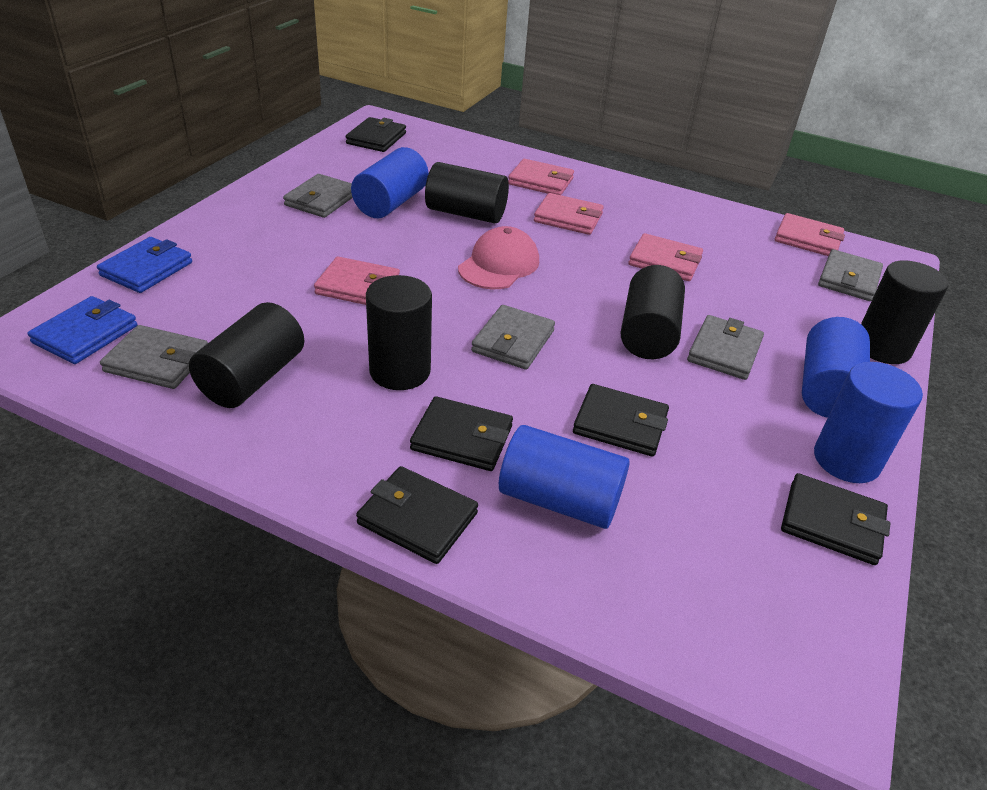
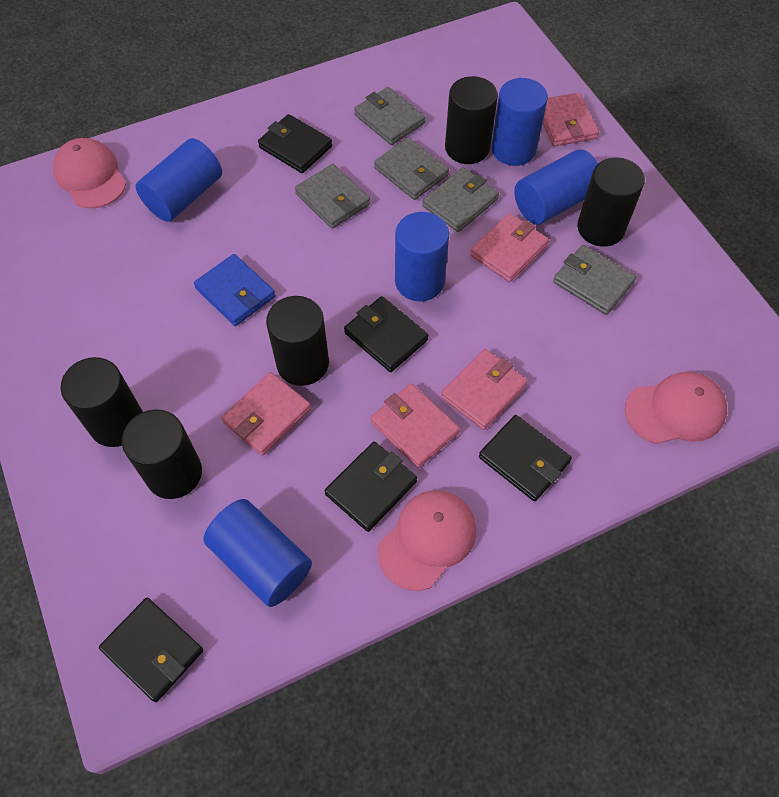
blue cylinder: [351,147,429,218] [499,425,630,529] [802,317,870,418] [814,362,923,483] = 4 -> [135,138,222,222] [203,499,312,607] [395,212,449,301] [491,78,548,166] [514,149,598,225] = 5
blue wallet: [28,296,137,364] [97,237,192,293] = 2 -> [194,254,276,326] = 1
pink cap: [458,226,539,289] = 1 -> [53,138,126,209] [378,490,476,591] [625,372,727,444] = 3

